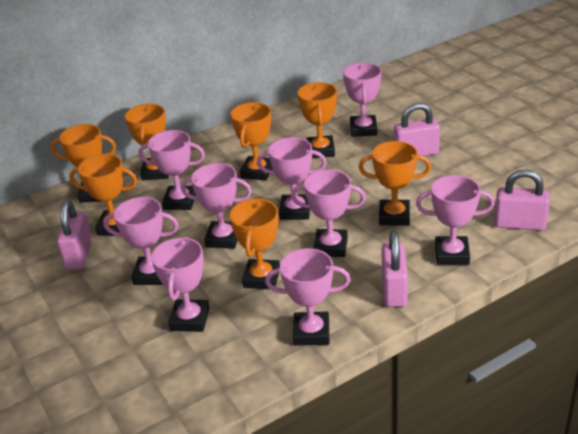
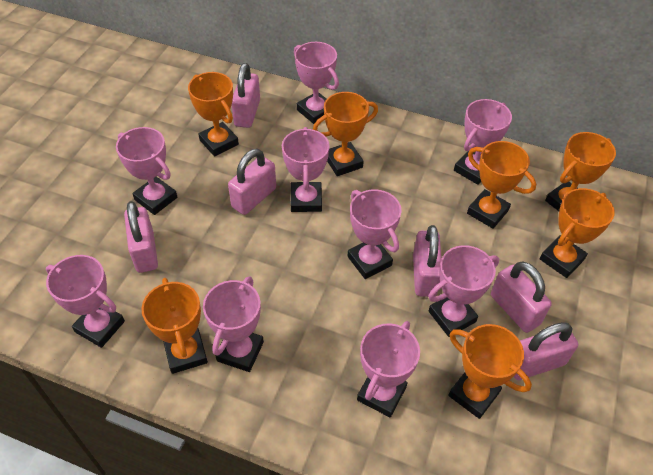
pink padlock: [57,200,92,270] [382,231,408,307] [394,103,440,156] [494,169,550,230] = 4 -> [124,201,158,273] [228,149,276,215] [232,63,260,128] [413,225,442,297] [491,262,552,333] [514,322,578,380] = 6

